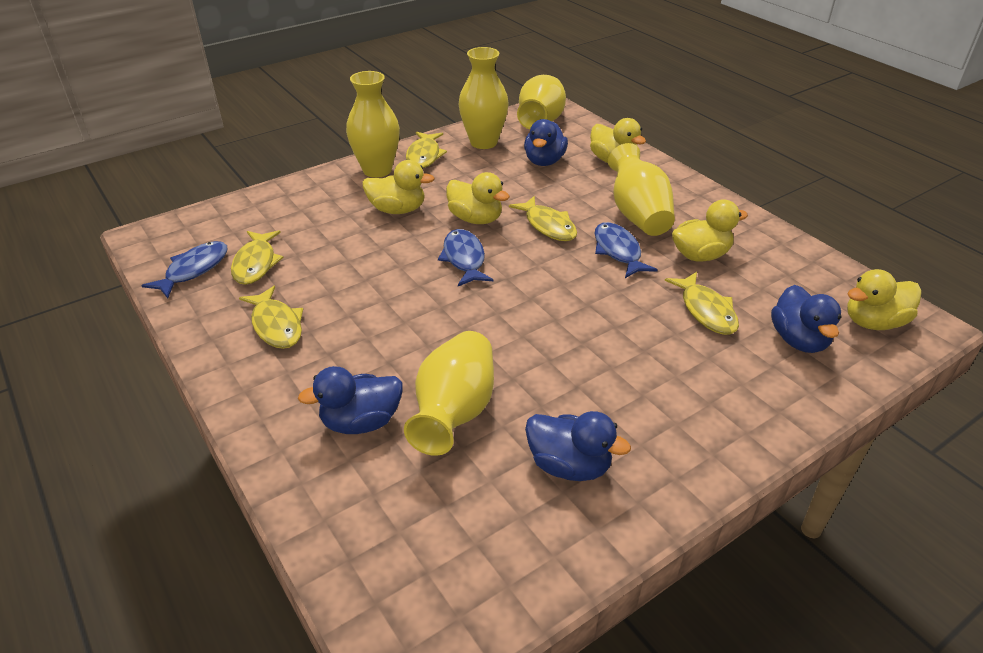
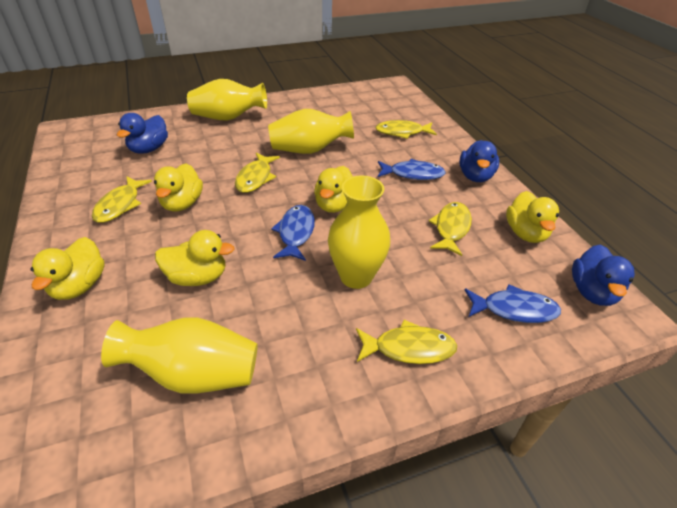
blue duck: [298,366,403,434] [524,119,568,166] [525,411,631,481] [771,285,841,353] = 4 -> [117,113,168,153] [459,140,499,182] [572,245,635,306] = 3
yellow vase: [346,71,400,178] [404,331,494,456] [459,47,509,149] [517,75,566,129] [608,143,675,236] = 5 -> [101,318,258,394] [187,79,267,121] [268,109,354,154] [328,175,390,289] = 4

